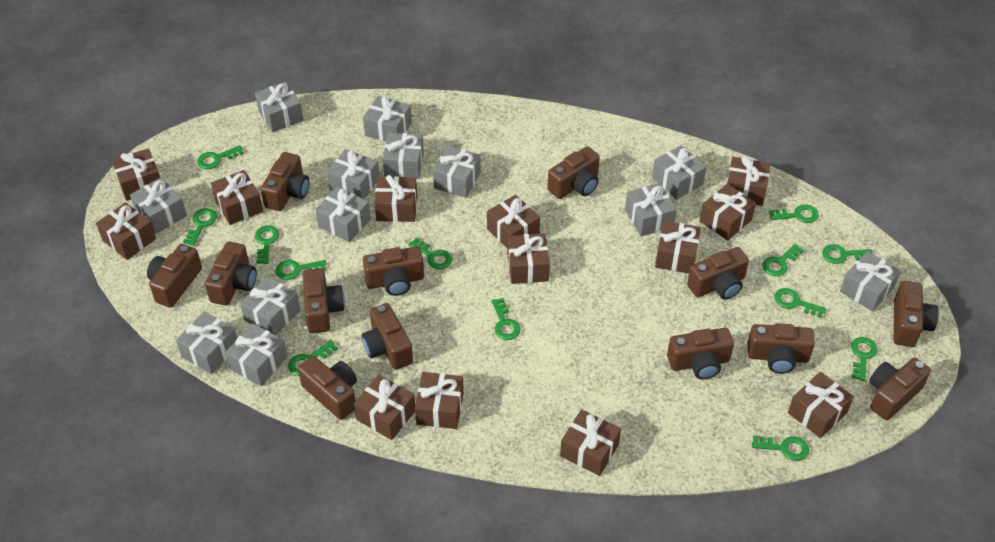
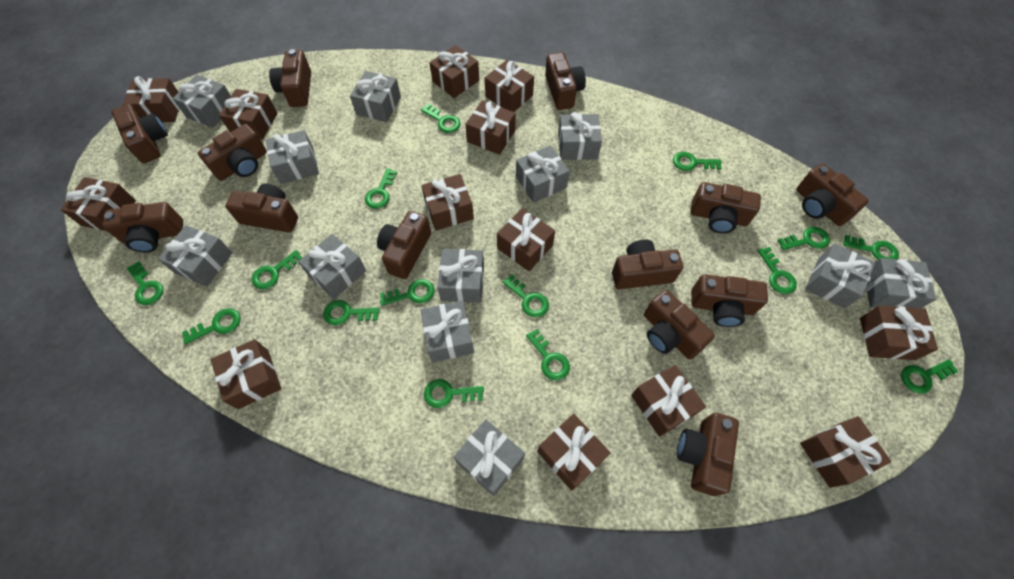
green key: [183,208,217,246] [197,145,244,169] [255,225,279,264] [276,260,326,280] [288,340,338,376] [408,237,452,269] [491,298,521,340] [752,436,809,461] [762,244,804,276] [769,205,819,223] [774,288,826,318] [822,244,873,264] [851,337,878,381] = 13 -> [127,261,163,305] [182,308,241,344] [252,250,302,289] [323,300,380,325] [365,168,397,209] [380,279,435,306] [421,104,461,133] [424,379,484,408] [502,274,549,317] [526,329,570,381] [673,152,722,171] [758,247,797,294] [778,227,830,250] [843,235,899,260] [901,359,958,394] = 15
grey gift: [130,177,187,234] [176,312,237,374] [225,323,288,386] [240,276,300,335] [255,82,304,132] [315,187,371,242] [327,149,380,199] [363,96,412,142] [383,133,424,179] [433,146,481,198] [625,183,677,236] [652,145,706,200] [840,251,901,311] = 13 -> [158,225,232,287] [173,75,231,128] [266,130,319,184] [298,234,366,299] [350,71,401,122] [420,300,474,362] [437,249,484,303] [453,419,525,496] [516,145,570,203] [558,112,602,160] [805,243,875,309] [866,258,936,308] = 12

